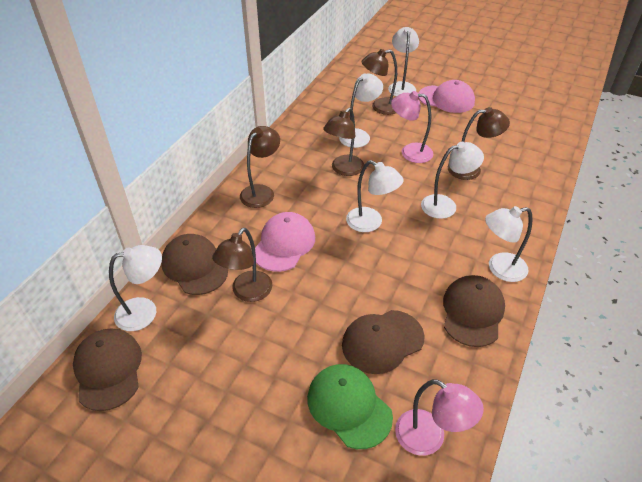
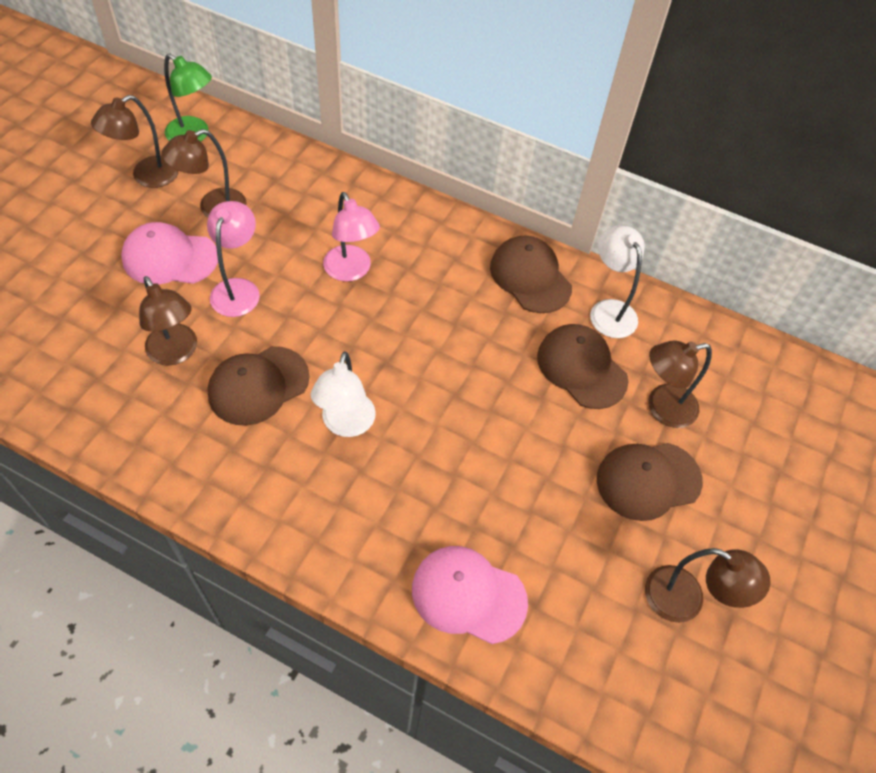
green cap: [307,364,393,449] = 1 -> none = 0
green lamp: none = 0 -> [164,54,212,141] = 1
white lamp: [109,245,162,331] [339,74,383,148] [346,160,404,232] [388,27,419,96] [421,142,484,219] [485,206,533,282] = 6 -> [311,351,376,437] [590,225,645,338] = 2

